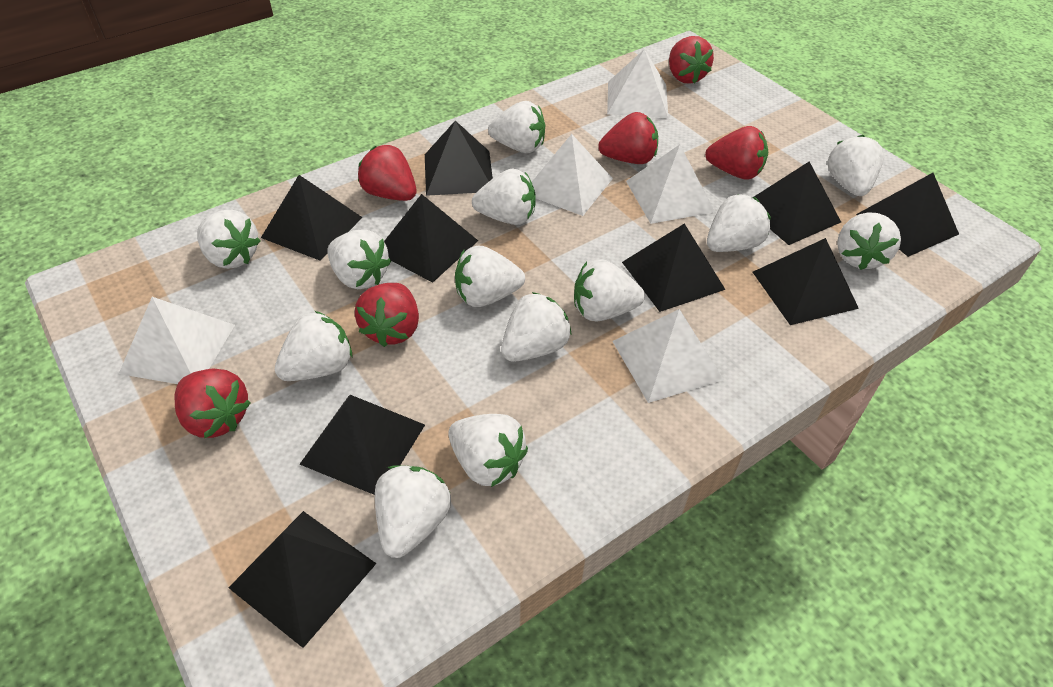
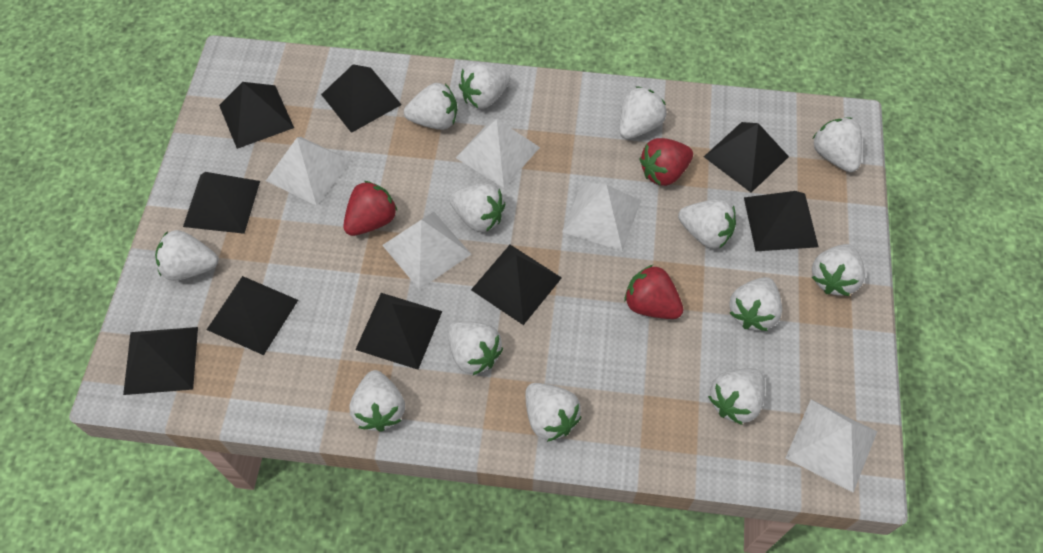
red strawberry: [175,369,251,438] [355,283,419,347] [358,145,416,201] [598,112,658,164] [669,36,714,83] [705,126,768,180] = 6 -> [343,181,397,236] [624,265,683,319] [639,138,693,186] = 3

